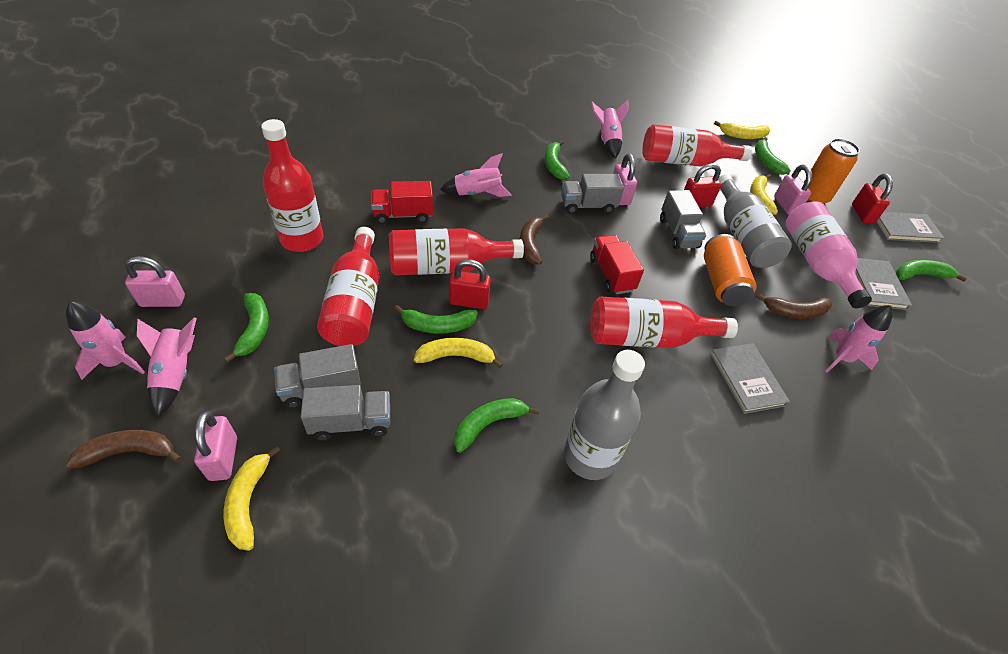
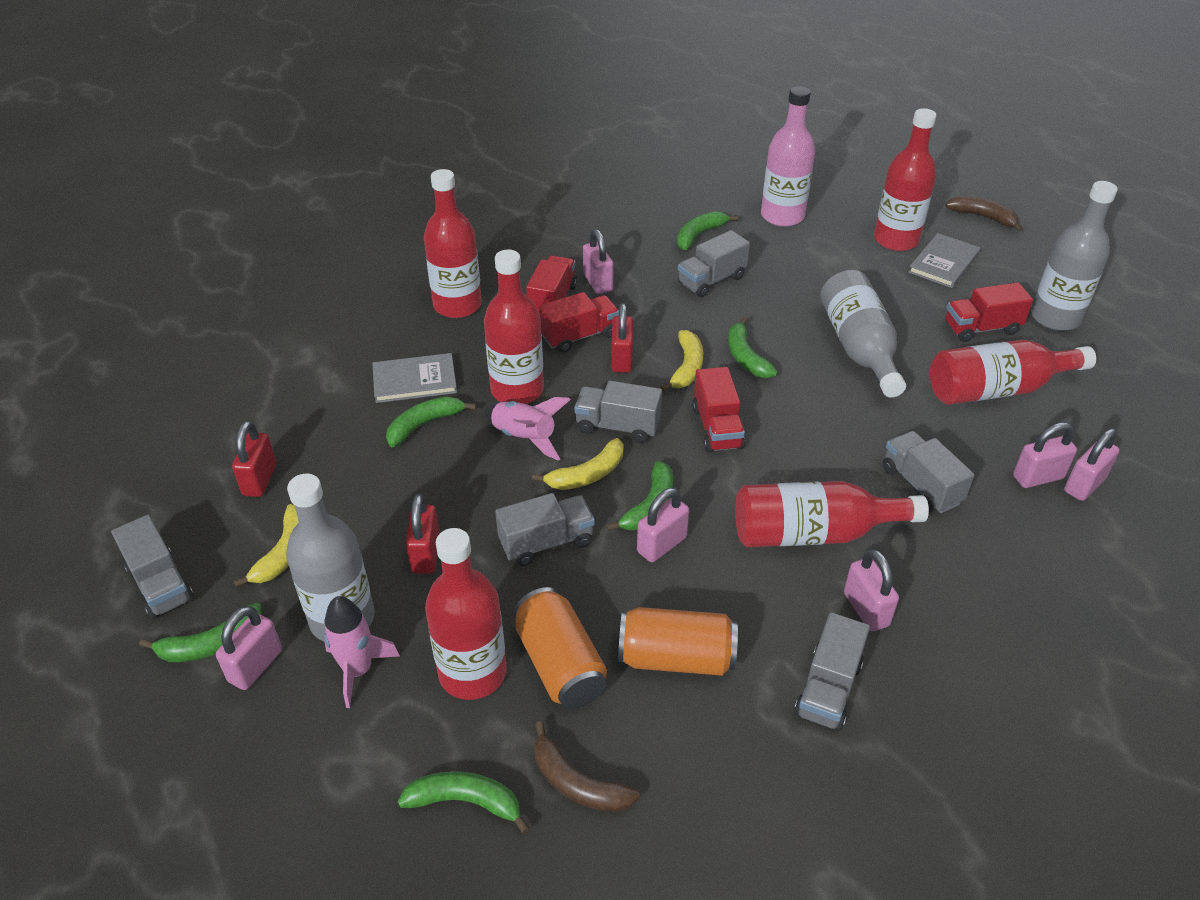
brown banana: [66,430,181,469] [520,215,549,265] [756,293,832,319] = 3 -> [534,721,640,812] [945,196,1023,232] = 2
grey book: [710,343,790,414] [855,258,912,310] [876,212,944,243] = 3 -> [372,353,457,403] [908,233,980,288] = 2
grey bottle: [564,350,645,480] [718,174,792,268] = 2 -> [286,474,375,642] [820,270,906,398] [1031,181,1118,331] = 3
grey truck: [274,344,361,408] [300,385,390,441] [561,174,624,214] [660,190,706,249] = 4 -> [111,515,194,619] [495,493,595,566] [574,380,662,443] [678,230,750,297] [794,612,870,731] [883,431,975,513] = 6
pink padlock: [125,256,185,307] [194,411,237,481] [613,154,637,205] [774,165,812,215] = 4 -> [216,606,282,690] [583,229,614,294] [637,488,689,562] [844,549,899,631] [1013,422,1077,488] [1064,428,1120,501] = 6
pink rocket: [66,301,145,380] [137,317,197,417] [440,153,512,197] [591,100,628,158] [825,305,893,373] = 5 -> [324,596,400,708] [484,397,571,461] = 2
red bottle: [261,119,324,252] [317,227,380,346] [389,228,524,275] [590,297,738,348] [642,124,752,166] = 5 -> [424,169,482,318] [425,528,507,700] [484,250,544,404] [735,481,929,547] [874,108,937,251] [930,340,1096,405] = 6
red truck: [371,181,433,224] [590,235,644,294] = 2 -> [526,256,577,312] [539,292,619,353] [692,367,745,452] [945,282,1033,342] = 4
yellow banana: [224,446,280,551] [414,338,503,368] [714,121,770,139] [750,174,778,215] = 4 -> [233,504,299,588] [532,438,624,490] [660,330,703,392] = 3

